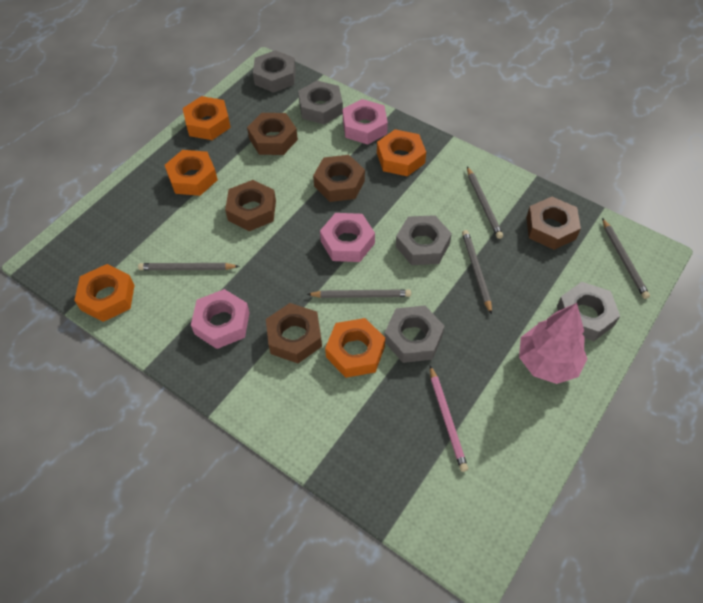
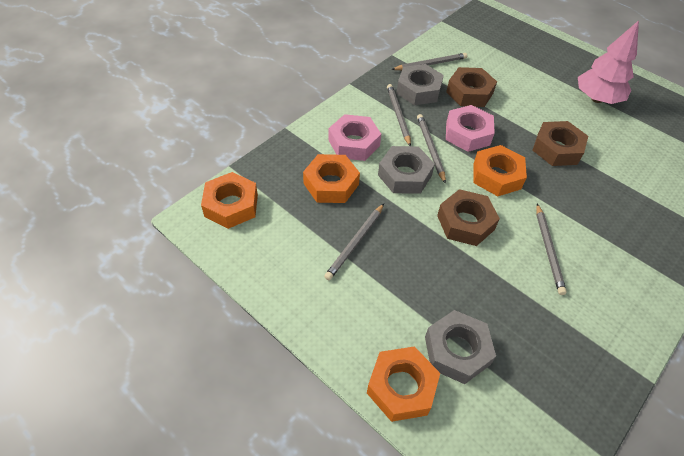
brown nut: [225,180,276,231] [247,113,298,155] [266,303,322,363] [313,155,365,202] [526,197,581,250] = 5 -> [437,189,500,246] [446,67,497,107] [533,121,588,166] = 3
grey nut: [253,50,296,93] [298,80,343,124] [384,305,444,363] [396,215,452,265] [557,282,620,341] = 5 -> [378,146,435,194] [396,64,444,105] [425,310,496,384] = 3
orange nut: [74,264,135,322] [165,150,218,196] [183,96,231,140] [325,318,385,378] [377,129,426,176] = 5 -> [201,172,258,229] [303,154,360,203] [367,346,440,422] [474,145,527,196] = 4
pink nut: [191,289,250,349] [320,213,375,262] [343,99,388,145] = 3 -> [328,114,381,161] [446,105,495,152] = 2
pink pencil: [430,365,468,472] = 1 -> none = 0

